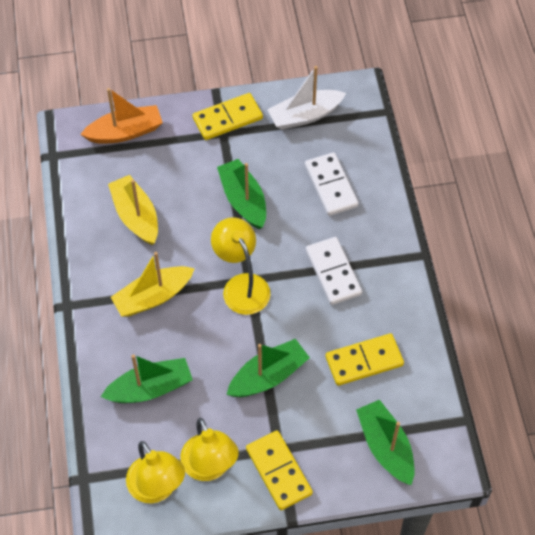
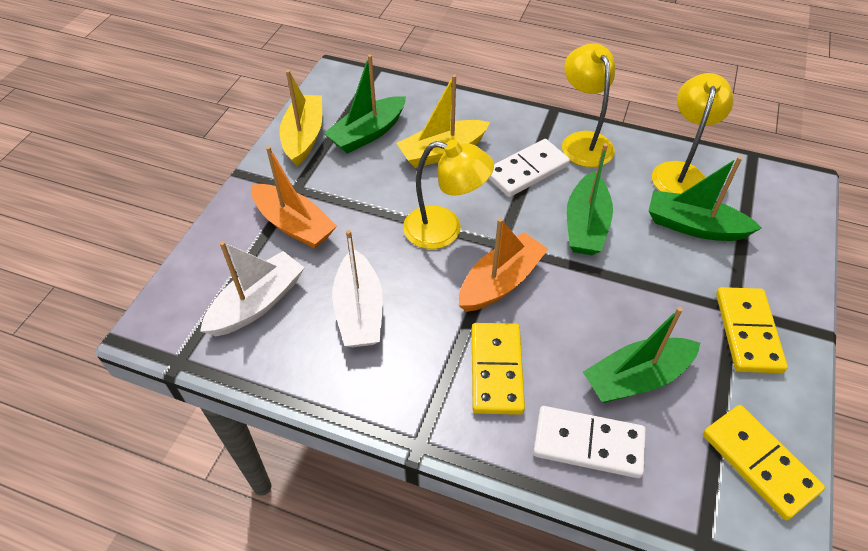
orange boat: [80,88,163,143] = 1 -> [251,146,337,249] [459,218,548,312] = 2
white boat: [267,66,346,130] = 1 -> [200,241,305,336] [332,230,383,347] = 2

